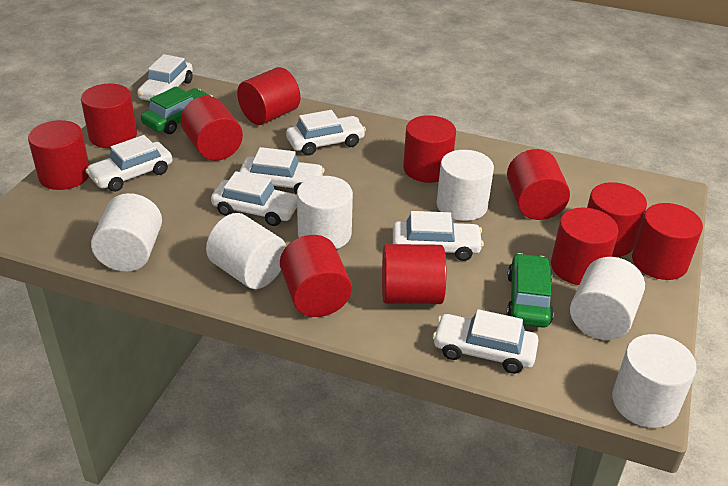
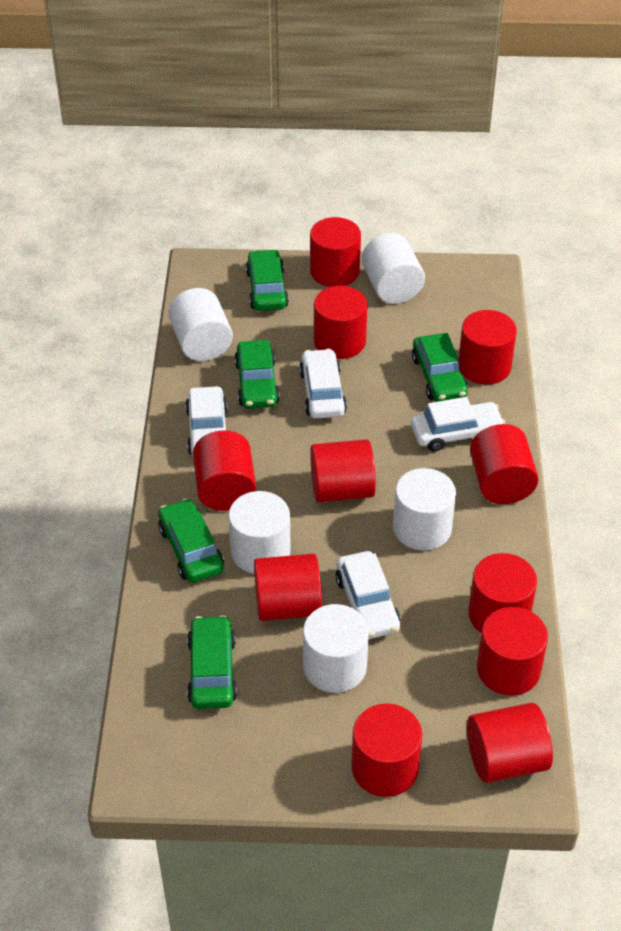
green car: [141,86,213,134] [506,253,554,328] = 2 -> [158,498,224,582] [187,615,237,709] [234,340,280,408] [246,249,289,311] [412,333,468,402] = 5
white car: [86,135,172,192] [137,54,193,101] [211,171,297,226] [239,147,325,194] [286,110,366,156] [393,211,484,261] [433,309,539,374] = 7 -> [185,386,228,456] [299,349,347,419] [336,551,401,639] [411,397,506,452] = 4
white cylinder: [91,193,162,272] [206,213,286,289] [297,176,353,249] [437,150,494,221] [570,257,645,340] [612,334,697,428] = 6 -> [168,288,233,361] [228,491,291,574] [303,604,369,693] [362,233,425,304] [393,468,456,550] = 5

